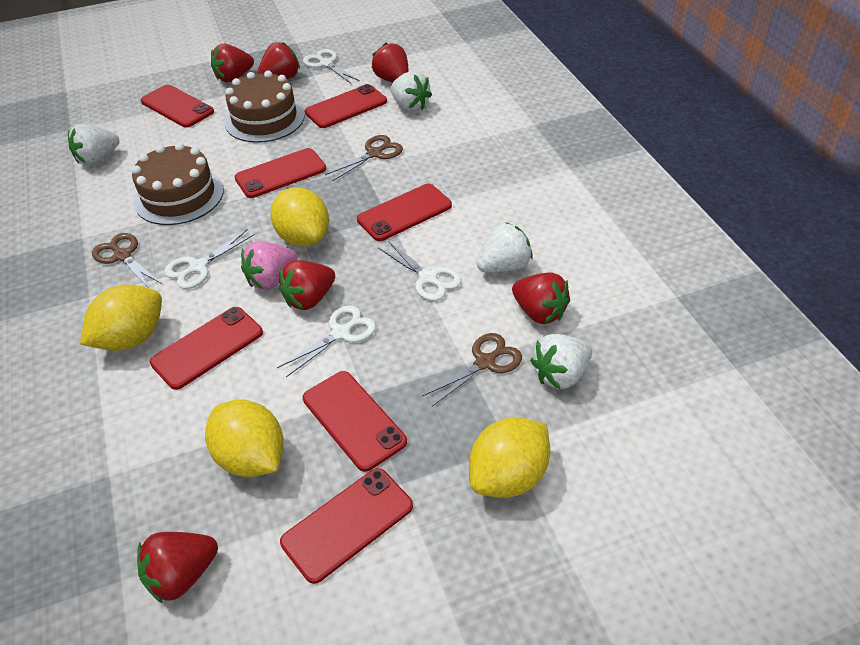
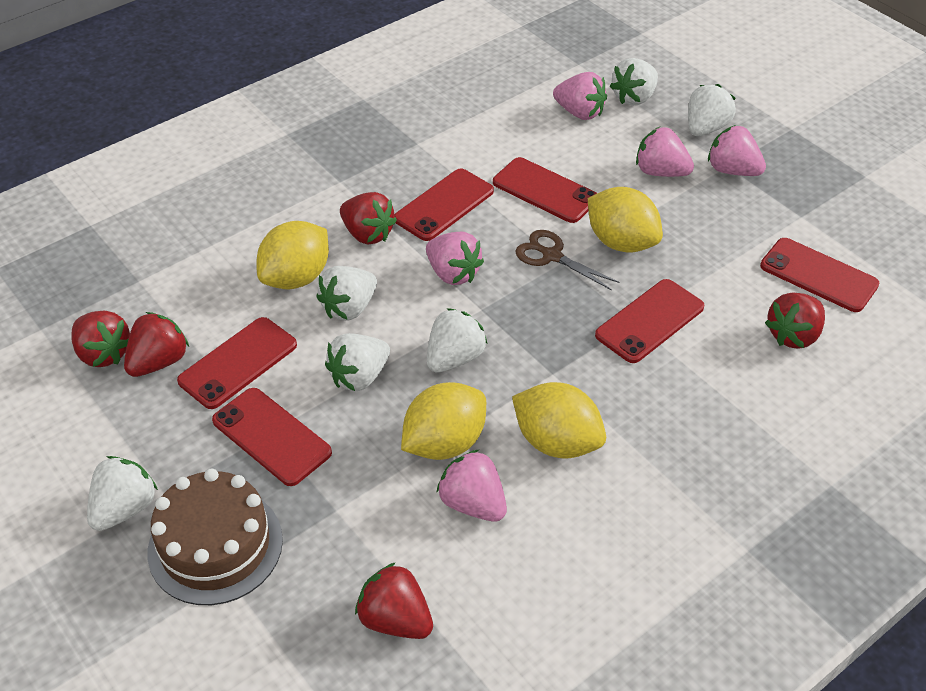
brown cake: [132,143,224,225] [224,71,305,143] = 2 -> [148,468,283,605] = 1
brown scissors: [92,233,162,288] [325,135,403,181] [422,333,522,407] = 3 -> [515,230,620,290] = 1
pink strawberry: [241,241,297,290] = 1 -> [426,232,484,285] [436,450,507,522] [553,72,607,120] [636,127,694,177] [708,125,766,176] = 5
red phone: [140,85,214,128] [150,307,263,390] [234,148,326,198] [280,468,413,584] [303,371,407,472] [305,84,387,128] [357,184,452,241] = 7 -> [177,317,297,409] [212,388,332,486] [394,168,494,241] [493,157,597,223] [595,279,704,363] [760,238,879,312] = 6
red strawberry: [137,532,218,603] [211,44,254,82] [257,42,300,79] [279,260,335,310] [372,42,409,82] [512,272,570,324] = 6 -> [71,310,130,367] [124,312,189,377] [340,192,397,245] [355,562,433,639] [765,293,825,349] = 5
white scissors: [164,230,255,289] [277,305,376,377] [303,49,360,83] [378,241,462,301] = 4 -> none = 0
white strawberry: [68,123,119,166] [390,71,432,112] [476,222,533,272] [530,334,592,389] = 4 -> [87,456,158,531] [316,266,377,321] [325,333,390,391] [427,308,488,373] [610,58,658,105] [688,84,736,136] = 6

